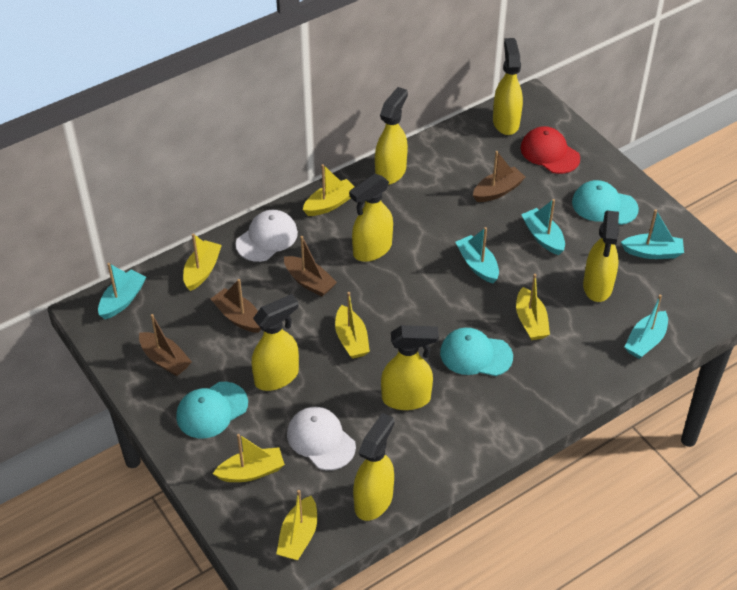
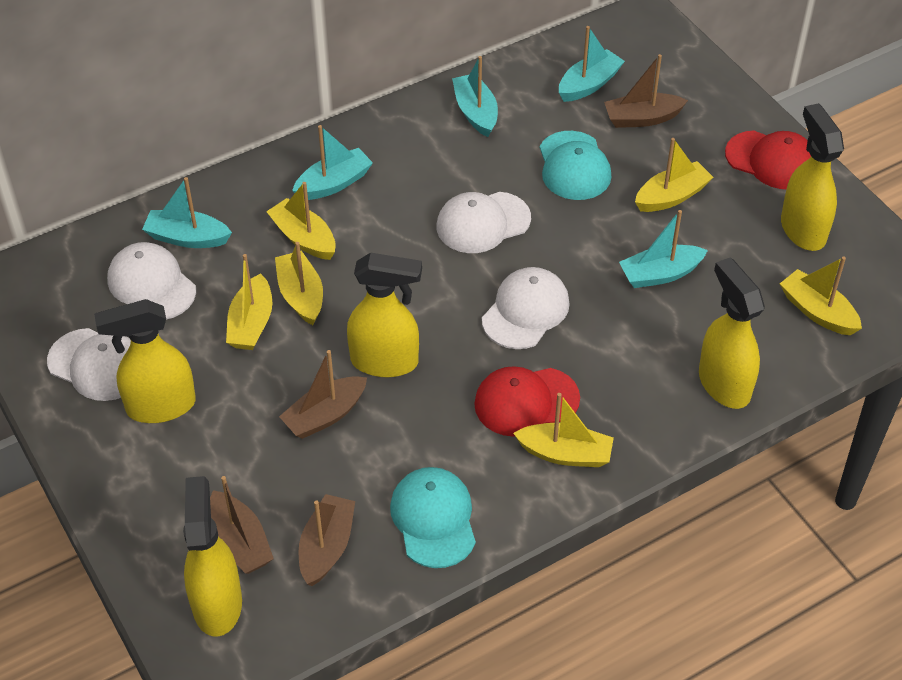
red cap: [521,126,580,174] = 1 -> [474,366,580,437] [725,130,811,189] = 2
turquoise cap: [176,382,248,438] [440,328,513,376] [572,180,639,225] = 3 -> [390,467,476,568] [540,131,611,200] = 2
white cap: [236,210,298,262] [287,407,356,470] = 2 -> [47,328,131,401] [107,242,196,319] [437,192,531,253] [482,267,570,349] = 4
yellow spray bottle: [252,294,299,391] [349,174,393,262] [353,413,394,521] [375,87,408,185] [381,325,439,410] [493,38,523,135] [583,211,620,302] = 7 -> [94,299,196,423] [183,476,242,637] [347,253,422,377] [699,257,765,409] [781,103,844,251] = 5

